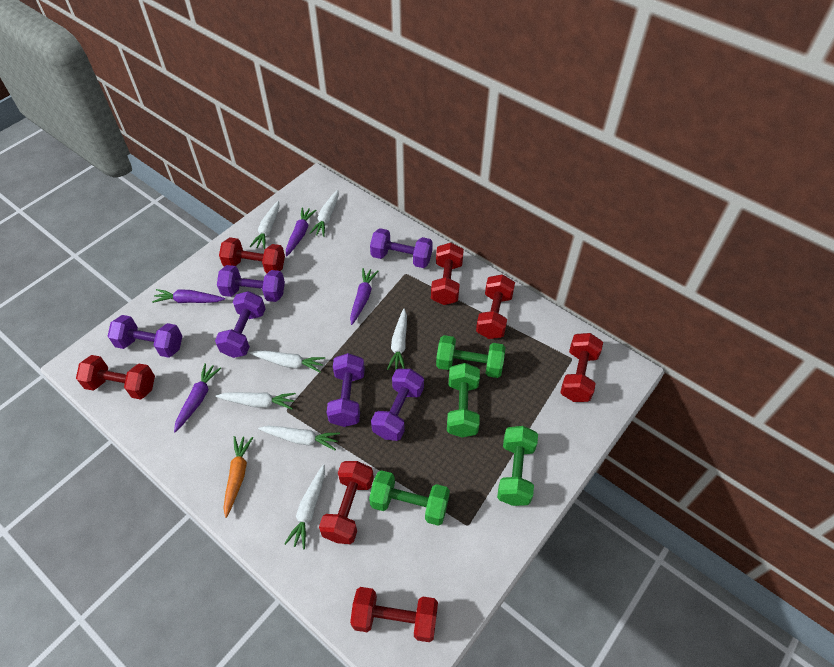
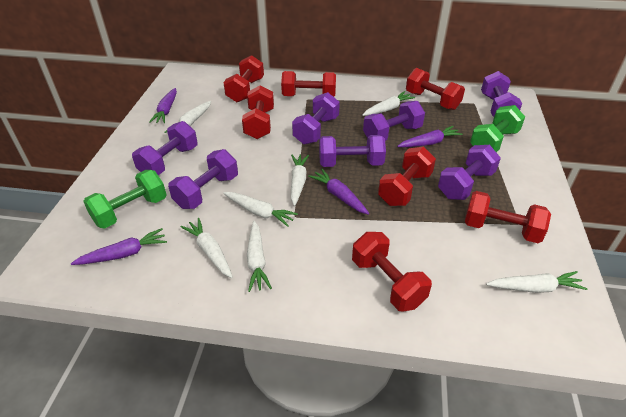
green dumbbell: [369,470,450,526] [436,335,505,378] [447,363,480,437] [497,426,538,506] = 4 -> [83,170,167,229] [470,105,525,152] = 2
orange carrot: [223,436,253,518] = 1 -> none = 0
purple dumbbell: [108,315,182,358] [215,291,266,358] [217,265,285,302] [327,353,365,427] [370,228,433,268] [371,369,424,441] = 6 -> [132,121,198,175] [168,149,238,209] [292,92,340,145] [319,135,386,167] [363,101,425,141] [438,145,501,200] [481,71,522,117] = 7

